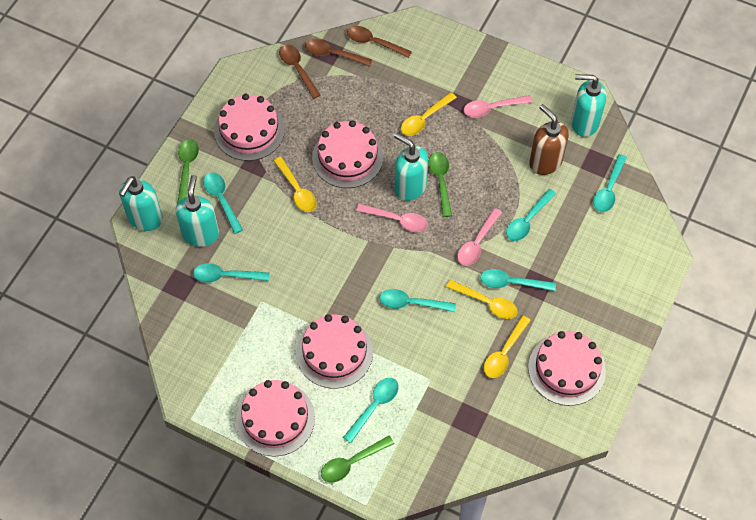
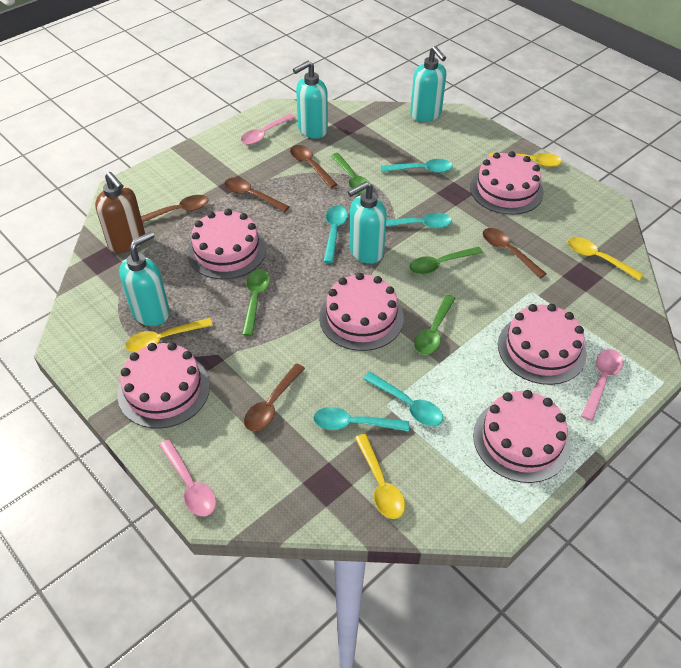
brown spoon: [279,45,321,99] [305,39,372,67] [347,26,412,58] = 3 -> [141,195,209,223] [224,178,289,212] [244,363,305,431] [290,145,338,188] [483,228,547,278] = 5
green spoon: [177,139,199,203] [321,436,394,483] [428,152,452,217] = 3 -> [242,269,270,336] [331,153,370,194] [409,247,483,275] [414,295,456,355] = 4
pink cake: [214,94,285,161] [236,380,315,457] [296,314,373,389] [312,120,383,188] [528,331,606,406] = 5 -> [117,342,210,429] [187,209,266,279] [319,273,404,351] [470,151,544,215] [473,390,570,483] [498,304,587,385] = 6
turquoise spoon: [193,263,269,283] [203,172,243,234] [343,378,399,443] [380,289,456,312] [480,269,556,291] [506,189,556,241] [593,154,627,212] = 7 -> [313,407,409,431] [323,206,348,263] [363,372,443,426] [381,159,453,173] [386,213,452,228] = 5

